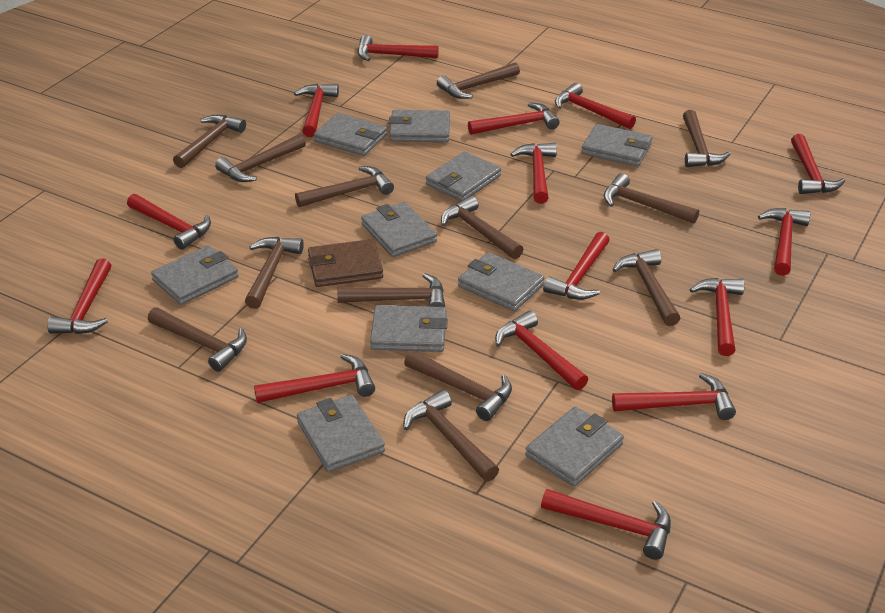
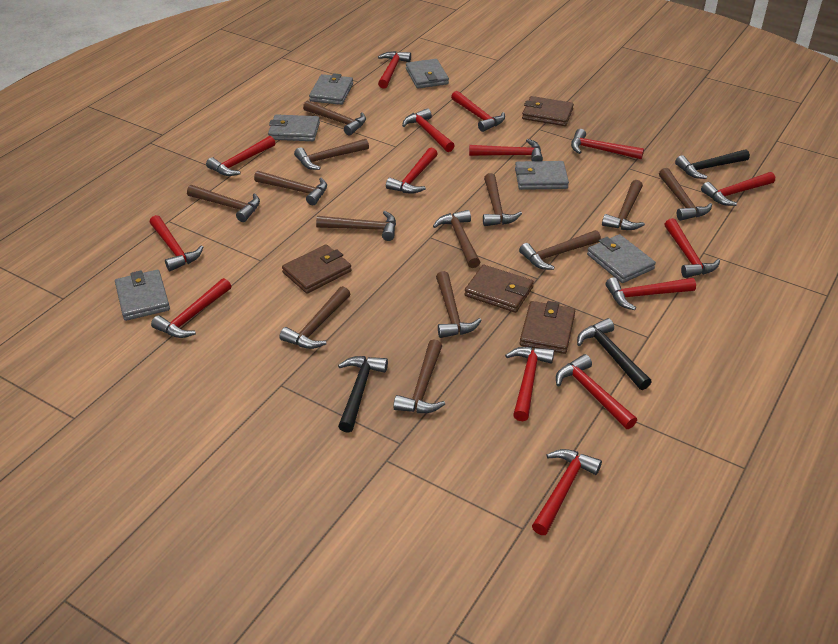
black hammer: none = 0 -> [338,356,388,433] [577,318,652,390] [675,149,750,179] = 3
brown wallet: [308,239,383,287] = 1 -> [282,244,352,294] [464,265,534,313] [520,301,575,354] [522,96,574,126] = 4
grey wallet: [151,245,239,305] [297,395,385,472] [314,113,387,156] [361,202,437,257] [370,305,448,352] [389,110,450,142] [426,151,501,201] [458,252,544,312] [525,406,624,487] [581,124,652,167] = 10 -> [115,270,170,321] [268,114,320,141] [309,73,353,105] [406,59,449,88] [515,161,569,190] [587,234,656,283] = 6

